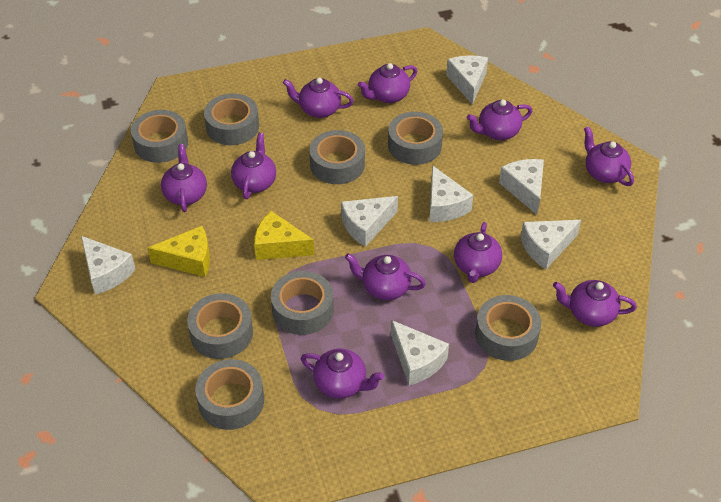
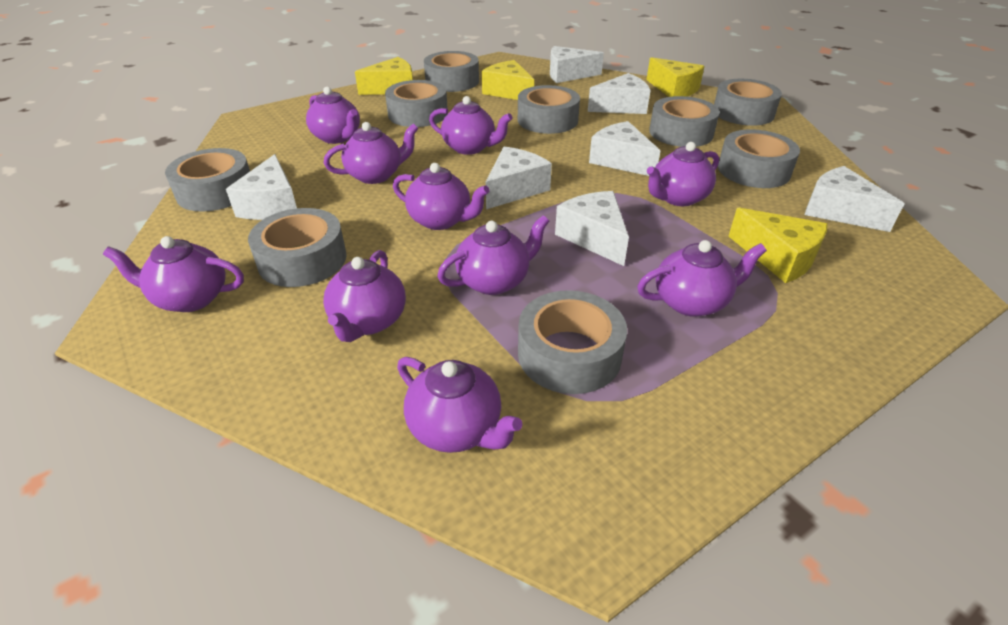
grey tape: [131,110,188,163] [187,293,253,359] [195,359,264,430] [204,93,259,145] [271,271,334,335] [310,130,365,184] [388,112,443,165] [475,295,541,361] = 8 -> [165,148,250,211] [248,208,347,287] [385,80,448,127] [424,51,479,92] [518,85,580,134] [518,290,627,394] [649,96,720,147] [714,79,782,126] [718,129,800,188] = 9
yellow cheese: [147,226,210,277] [254,211,314,260] = 2 -> [355,57,413,95] [482,60,534,100] [647,57,704,97] [728,208,828,283] = 4

